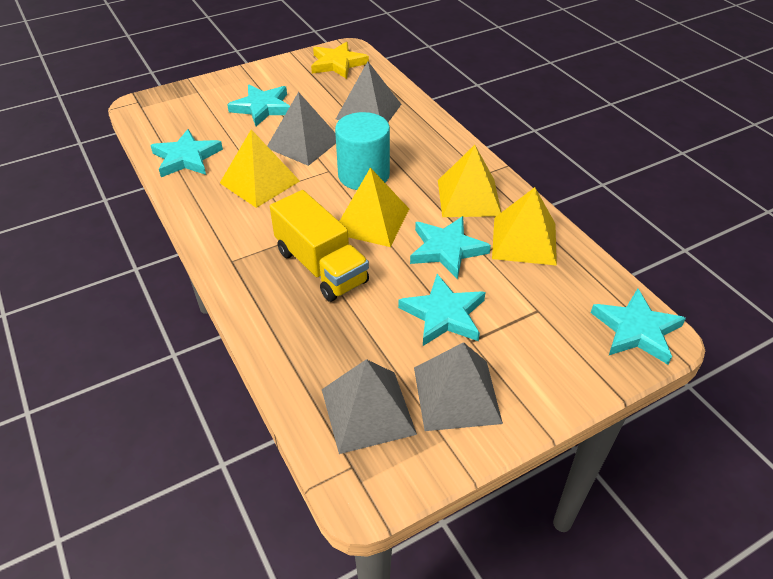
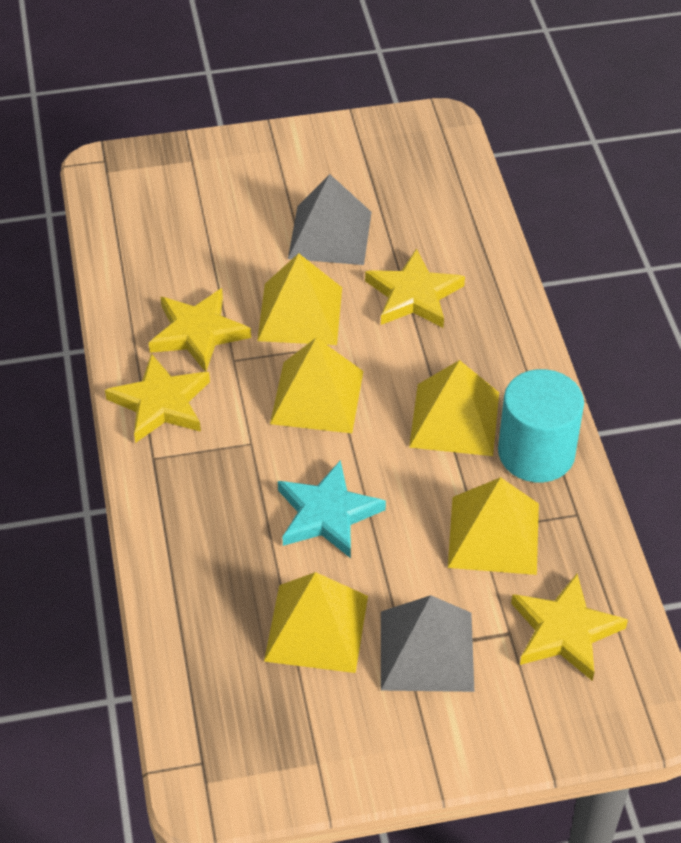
grey pyramid: [267,92,336,166] [322,359,417,454] [336,61,401,122] [414,342,503,431] = 4 -> [288,174,372,265] [381,595,474,692] = 2
turquoise star: [150,129,223,177] [227,85,290,126] [398,274,486,346] [410,216,491,280] [591,288,686,364] = 5 -> [278,460,386,558] = 1
yellow pyramid: [220,129,300,208] [339,167,409,247] [438,145,501,217] [492,187,557,266] = 4 -> [257,253,342,345] [264,572,368,673] [270,337,363,433] [409,360,499,456] [448,477,539,575] = 5
yellow star: [311,42,369,79] = 1 -> [105,353,210,443] [149,288,251,372] [365,248,465,328] [511,574,628,681] = 4
yellow truck: [270,190,369,302] = 1 -> none = 0

